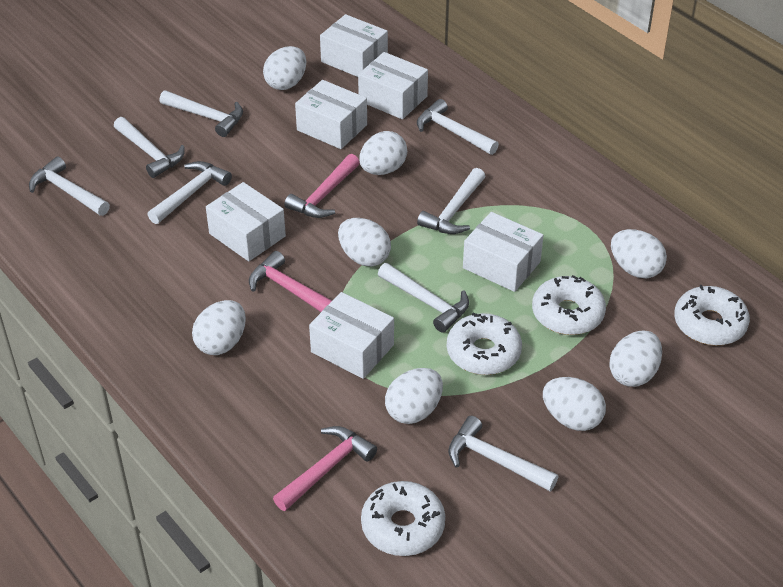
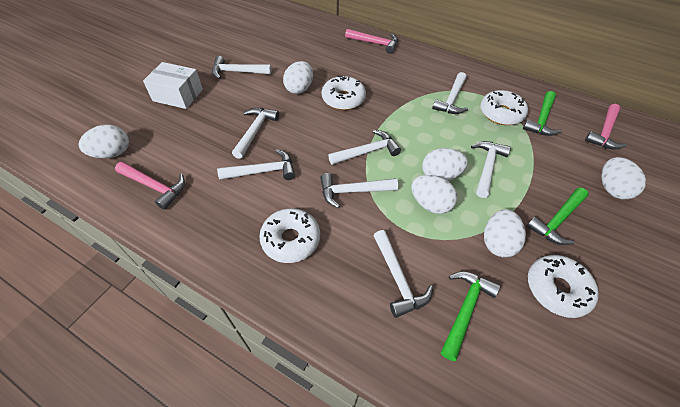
green hammer: none = 0 -> [441,271,501,361] [523,91,562,136] [527,188,589,245] = 3
white box: [206,182,286,261] [295,80,367,149] [309,292,394,379] [320,14,388,77] [358,52,428,119] [463,212,543,292] = 6 -> [143,62,203,109] = 1
white egg: [192,300,246,355] [263,46,306,90] [338,218,391,266] [359,131,407,175] [385,368,443,424] [543,377,606,431] [610,331,662,387] [611,229,667,278] = 8 -> [78,125,129,158] [283,61,313,94] [412,175,458,214] [422,148,468,181] [484,209,526,257] [602,157,646,199] = 6

